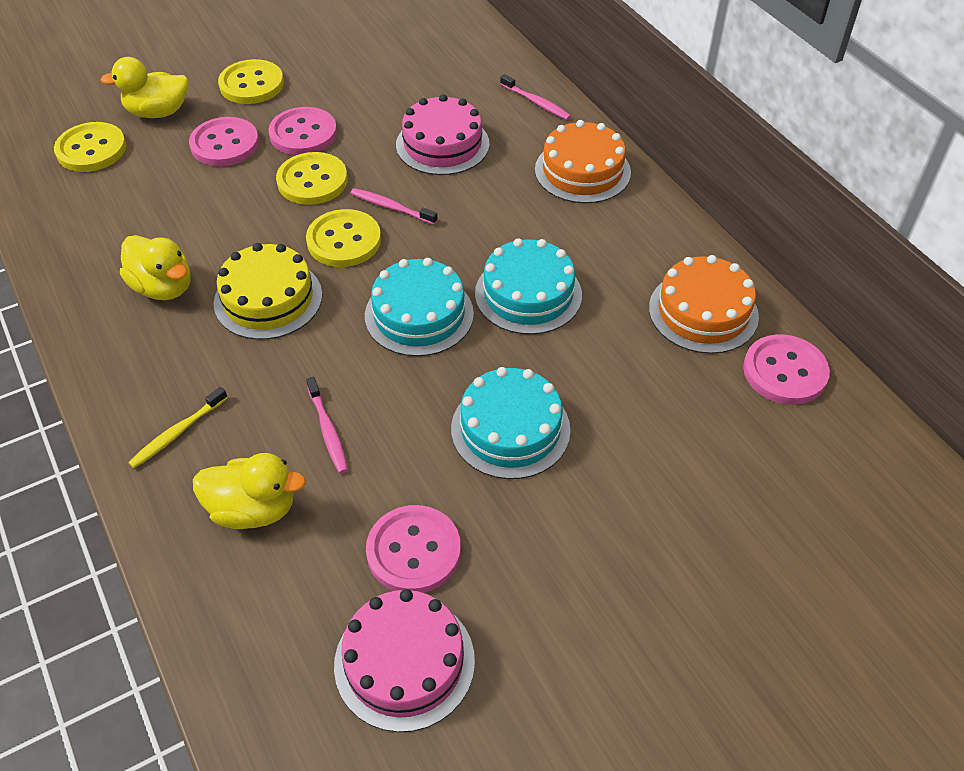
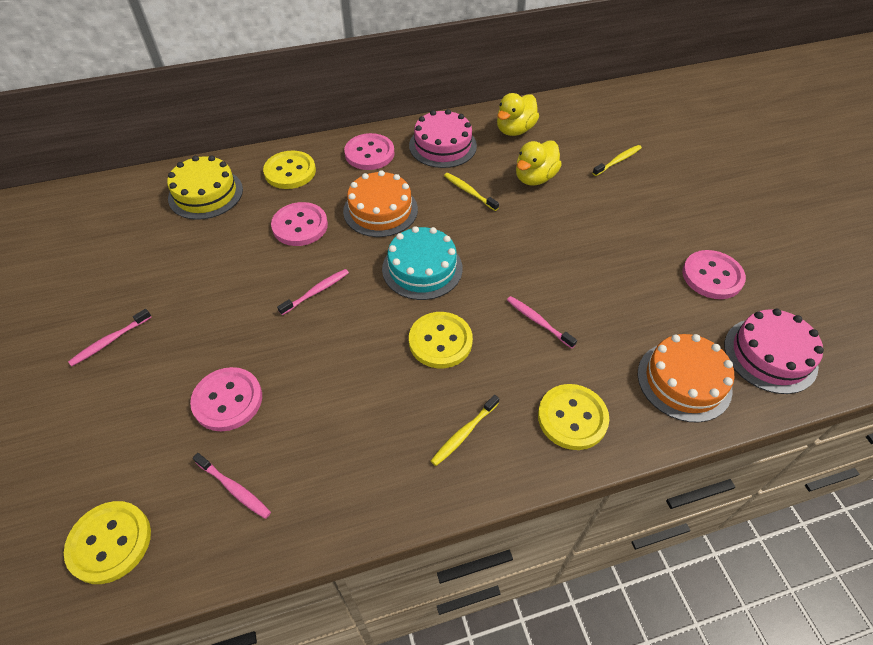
pink toothbrush: [306,377,348,474] [351,188,438,225] [500,74,571,120] = 3 -> [68,309,151,366] [193,453,271,519] [277,269,349,315] [507,296,577,348] = 4
turquoise cake: [365,258,474,356] [451,367,571,479] [475,238,582,335] = 3 -> [382,226,463,300] = 1
yellow duck: [100,57,188,118] [120,235,190,300] [193,453,306,529] = 3 -> [497,93,539,136] [516,141,562,186] = 2
yellow toothbrush: [128,387,228,468] = 1 -> [431,395,499,466] [444,173,499,211] [592,145,642,176] = 3

